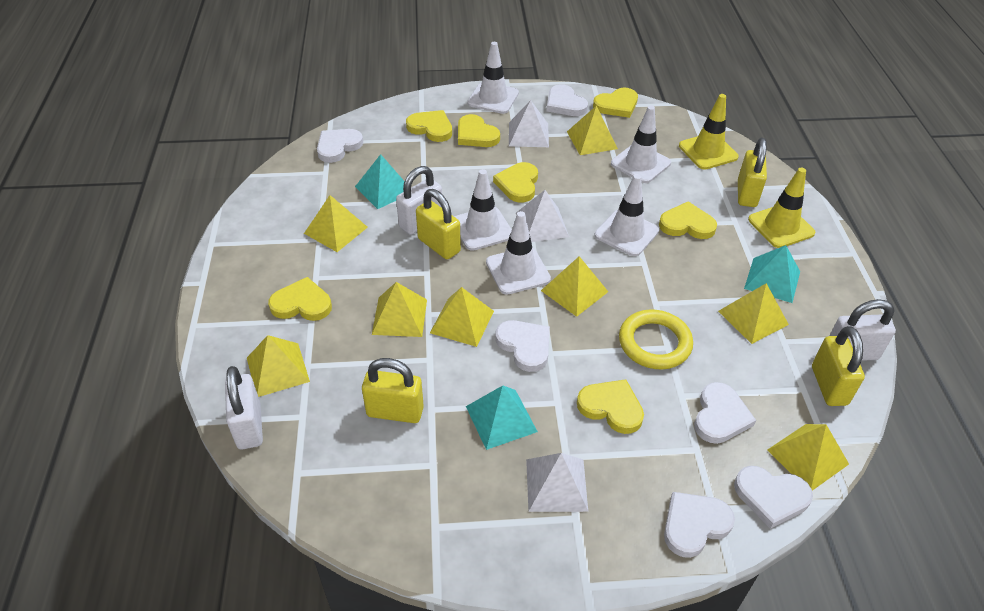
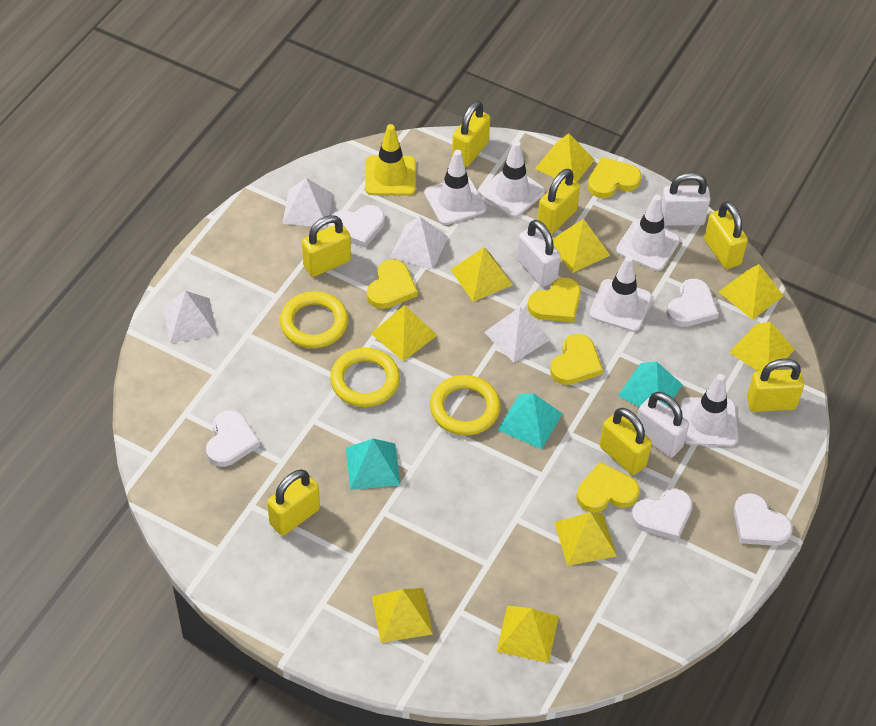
white heart: [317,129,363,163] [495,320,550,372] [547,84,588,116] [664,492,735,558] [694,382,756,444] [734,466,813,529] = 6 -> [206,410,260,467] [329,205,385,248] [631,489,693,541] [667,279,719,327] [734,493,793,546] = 5
white pyramid: [509,100,549,147] [516,190,569,242] [526,453,588,512] = 3 -> [163,291,217,343] [282,178,333,228] [390,217,448,270] [484,307,550,363] = 4
yellow heart: [268,277,332,321] [406,110,452,142] [458,114,500,147] [493,162,538,203] [577,379,644,434] [593,87,638,118] [659,201,717,239] = 7 -> [367,259,418,309] [528,278,581,322] [550,334,603,385] [577,462,640,512] [588,157,642,198] = 5
yellow padlock: [362,358,424,423] [416,189,461,259] [738,138,767,207] [812,326,865,406] = 4 -> [267,469,320,536] [302,215,351,277] [452,101,490,167] [537,169,580,234] [600,408,652,475] [704,201,748,269] [747,359,804,412] = 7
yellow pyramid: [247,335,310,397] [304,195,368,252] [372,282,427,337] [430,287,494,347] [541,256,608,317] [567,105,618,155] [718,283,789,344] [767,424,849,491] = 8 -> [371,305,437,361] [372,588,433,643] [451,247,513,302] [496,605,559,663] [535,133,595,182] [553,219,611,273] [554,512,617,566] [719,264,783,320] [729,322,795,371] = 9
yellow ring: [619,309,693,370] = 1 -> [280,291,348,348] [330,348,400,407] [430,375,501,436] = 3
yellow traffic cone: [679,94,739,170] [748,168,815,248] = 2 -> [365,124,416,195] = 1

